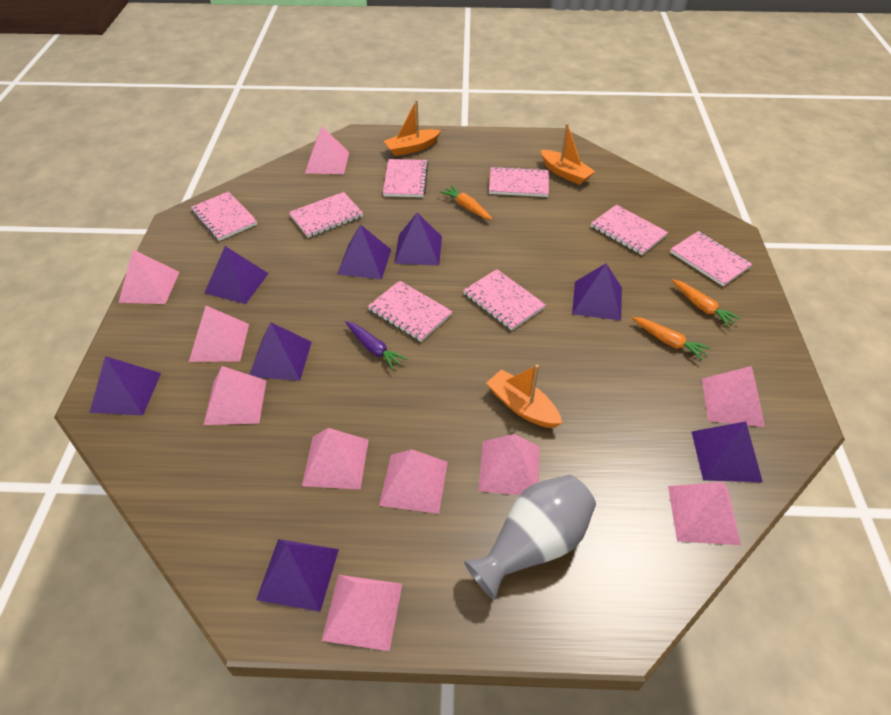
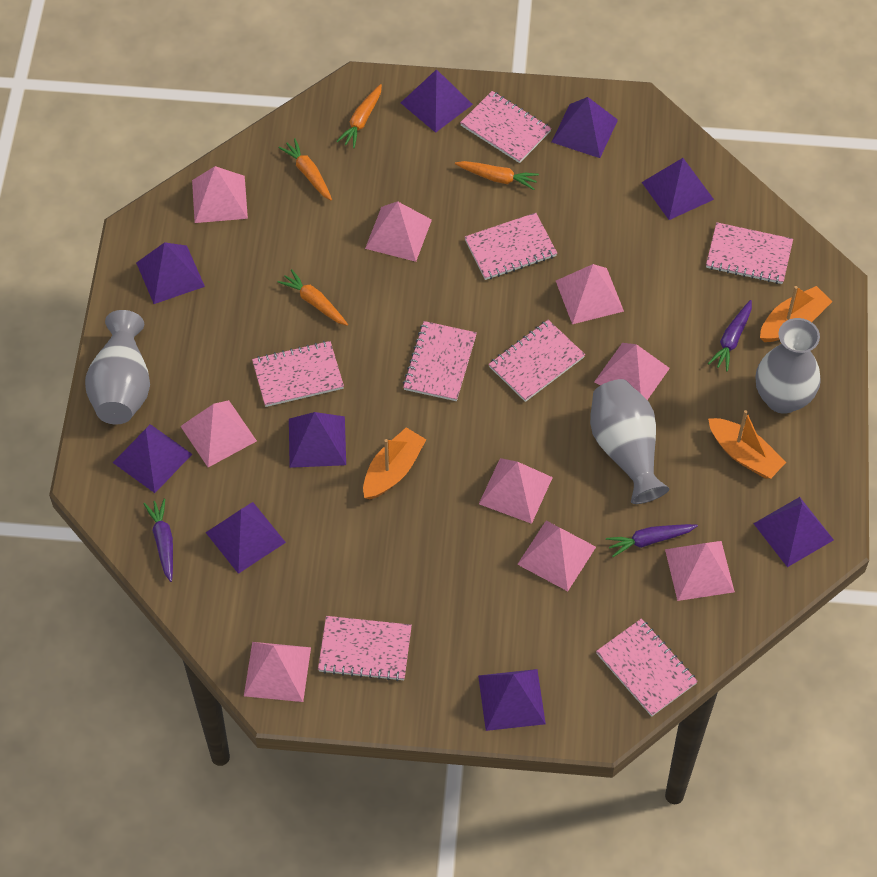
grey vase: [464,475,596,600] = 1 -> [85,310,150,424] [590,379,669,504] [756,318,821,414] = 3
orange carrot: [440,185,492,220] [632,317,710,360] [672,279,740,327] = 3 -> [278,138,332,200] [278,269,348,326] [336,84,382,148] [455,161,539,190] = 4
pink pyramid: [118,250,179,304] [189,306,249,362] [204,366,267,425] [302,428,369,490] [305,127,349,174] [322,575,402,651] [379,449,448,514] [478,434,540,495] [668,482,741,545] [702,366,765,427] = 10 -> [180,400,257,467] [192,166,248,223] [244,642,311,702] [365,201,432,262] [479,458,553,524] [517,521,596,591] [556,264,624,324] [594,343,670,400] [665,541,735,601] = 9
purple carrot: [345,321,407,370] = 1 -> [144,498,173,582] [606,524,698,557] [708,300,752,371] = 3
purple pyramid: [90,356,161,415] [204,246,269,304] [250,322,312,381] [256,539,339,612] [337,224,391,279] [394,213,442,266] [572,263,622,321] [692,421,763,482] = 8 -> [113,424,192,493] [136,242,205,304] [206,502,286,574] [289,412,346,468] [401,69,473,133] [478,669,546,731] [552,97,618,158] [642,158,714,220] [753,497,834,567] = 9

